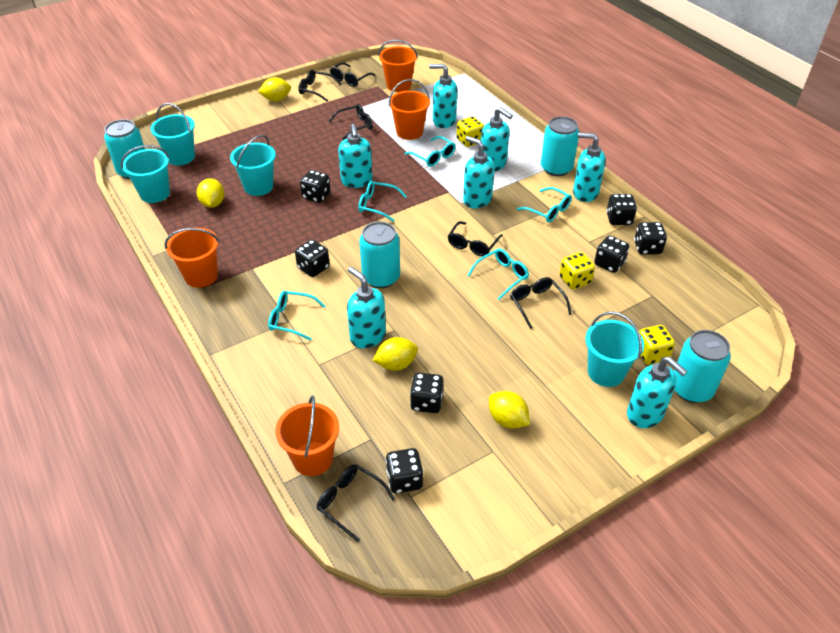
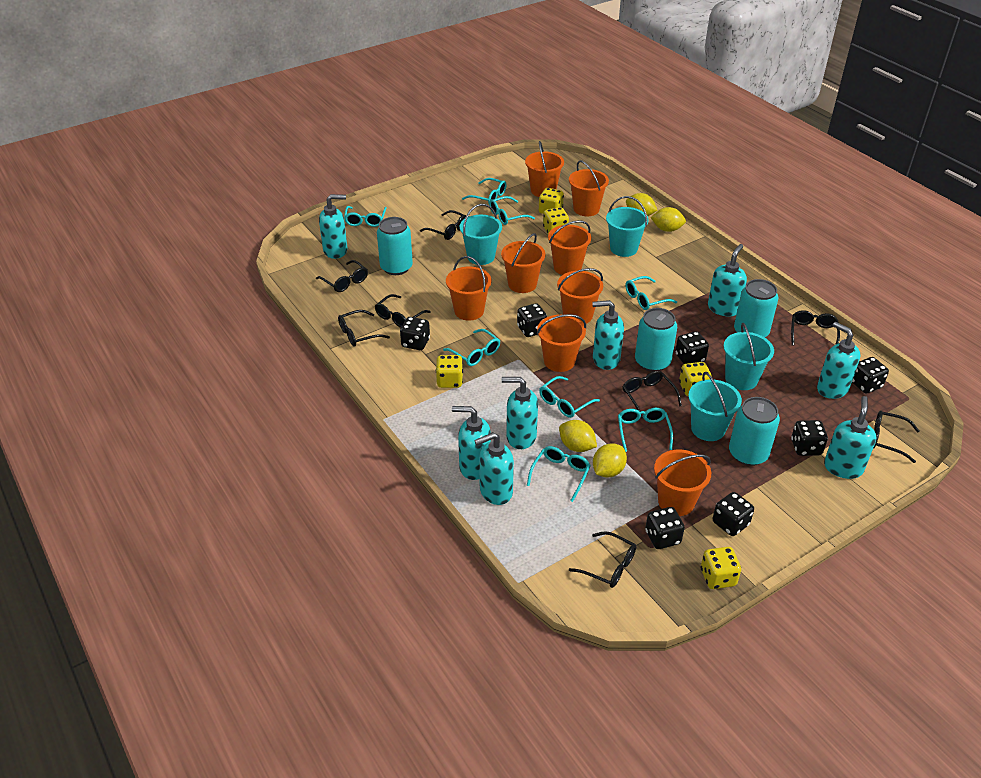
black glasses: [299,69,342,102] [317,464,395,542] [329,104,373,140] [330,62,376,87] [448,221,503,256] [510,277,572,329] = 6 -> [316,260,368,292] [338,310,390,347] [375,294,431,328] [420,210,467,240] [569,531,636,588] [622,370,682,419] [791,310,840,346] [873,411,920,463] = 8
orange bucket: [165,227,220,288] [275,395,339,476] [379,40,418,92] [389,79,430,140] = 4 -> [446,256,491,321] [501,233,545,293] [525,141,564,197] [537,314,586,372] [548,220,591,275] [557,268,603,324] [569,160,609,216] [654,450,711,516] = 8
turquoise glasses: [268,291,326,341] [358,181,407,222] [404,136,455,167] [467,248,529,300] [517,187,572,223] = 5 -> [344,206,387,227] [443,329,500,366] [462,178,507,204] [489,196,535,225] [527,446,591,502] [539,376,600,418] [618,408,673,452] [625,276,677,310] = 8
turquoise soap dispenser: [338,124,373,188] [347,267,386,348] [429,64,457,128] [463,136,495,209] [481,107,513,172] [573,133,606,202] [627,356,688,428] = 7 -> [319,194,347,259] [452,406,491,480] [474,432,514,505] [501,377,538,449] [592,300,624,370] [708,244,747,317] [817,322,860,399] [824,396,876,479] = 8
yellow dice: [456,116,484,147] [559,252,595,289] [639,325,675,365] = 3 -> [436,355,463,388] [539,188,564,214] [543,207,569,234] [679,362,712,396] [701,547,741,589] = 5

